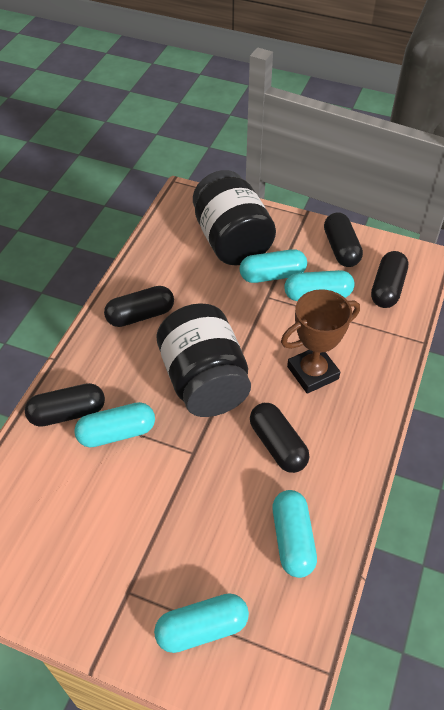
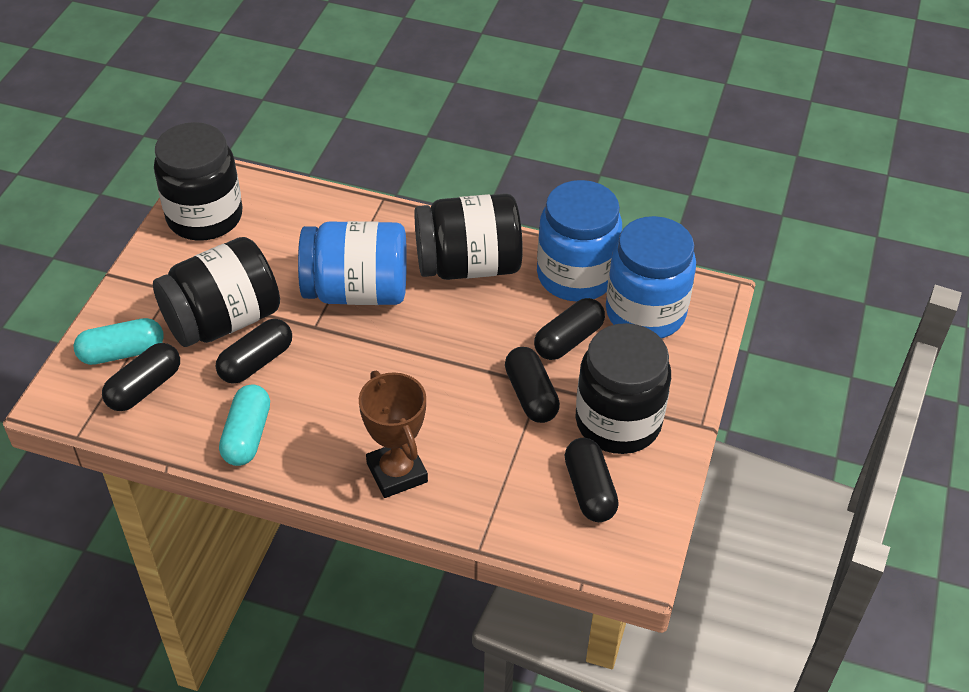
black jar: [157,303,251,417] [193,170,276,265] = 2 -> [153,237,280,347] [154,122,243,241] [415,193,523,280] [576,323,671,454] = 4
blue jar: none = 0 -> [298,221,407,305] [537,180,622,301] [606,216,696,338] = 3
turquoise capsule: [74,402,155,447] [154,593,249,653] [240,249,307,283] [272,490,317,578] [284,270,355,301] = 5 -> [74,318,164,365] [219,385,270,466] = 2

